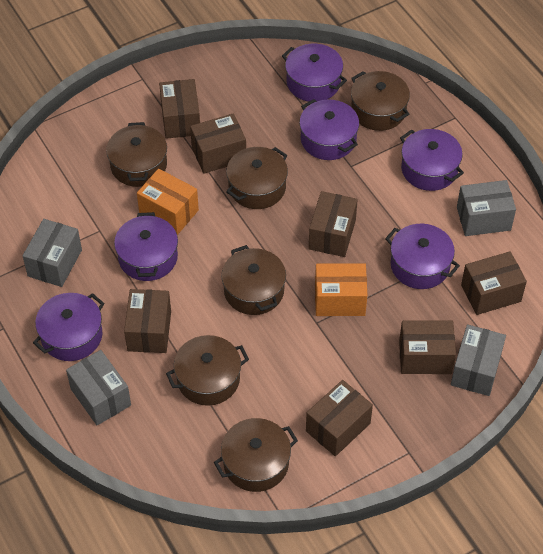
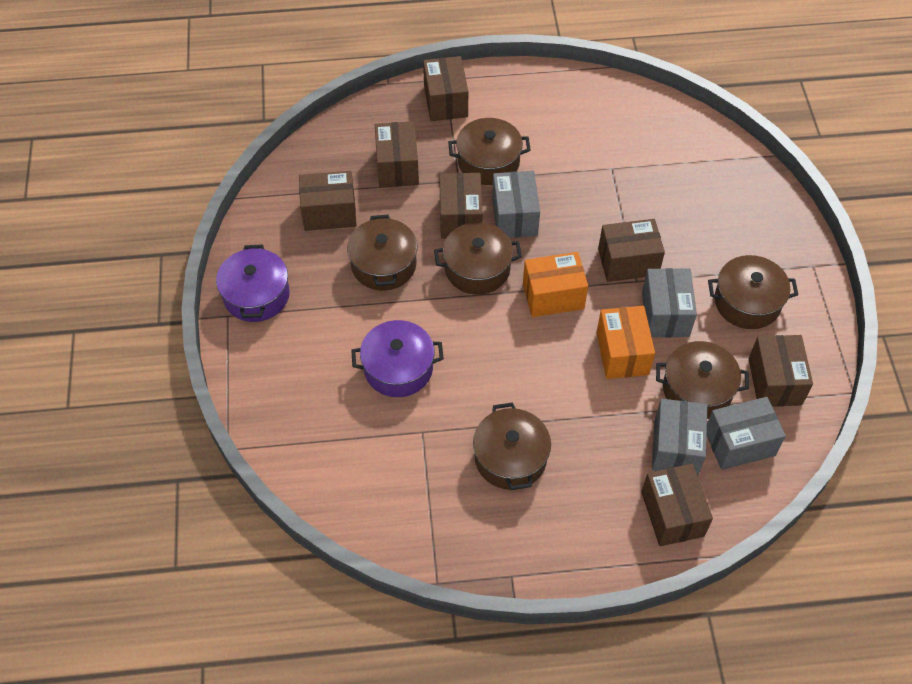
purple pot: [33,293,105,361] [114,212,178,281] [282,44,347,102] [299,99,359,160] [385,224,460,289] [400,129,464,191] = 6 -> [216,244,290,322] [351,320,444,397] = 2

